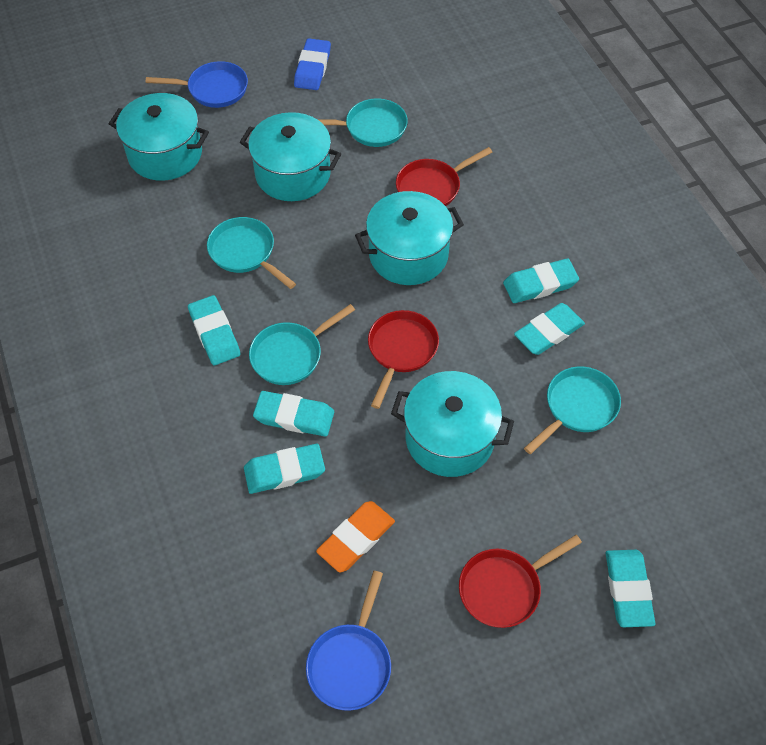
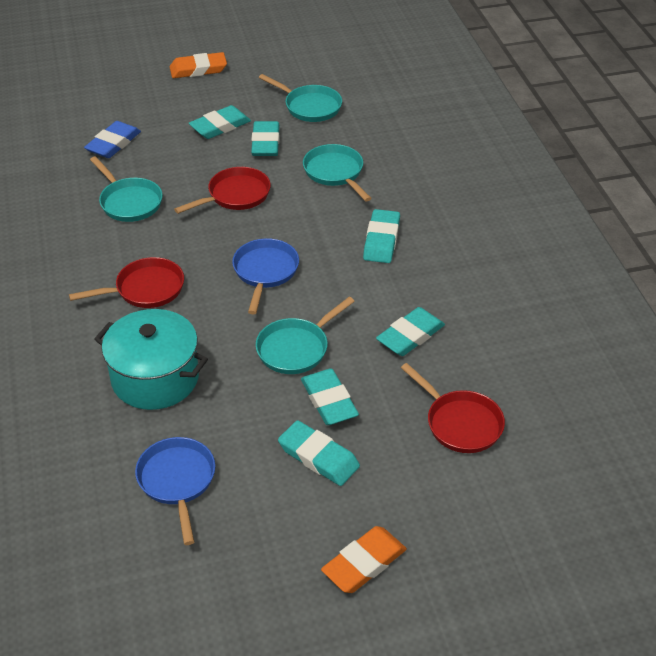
orange eraser: [316,501,395,573] = 1 -> [170,52,227,78] [321,526,407,593] = 2
turquoise pot: [109,93,209,181] [240,112,341,201] [355,191,464,285] [391,371,514,477] = 4 -> [95,309,208,410] = 1

